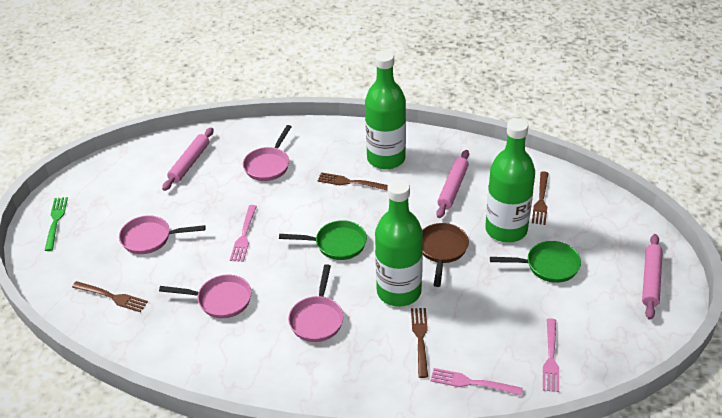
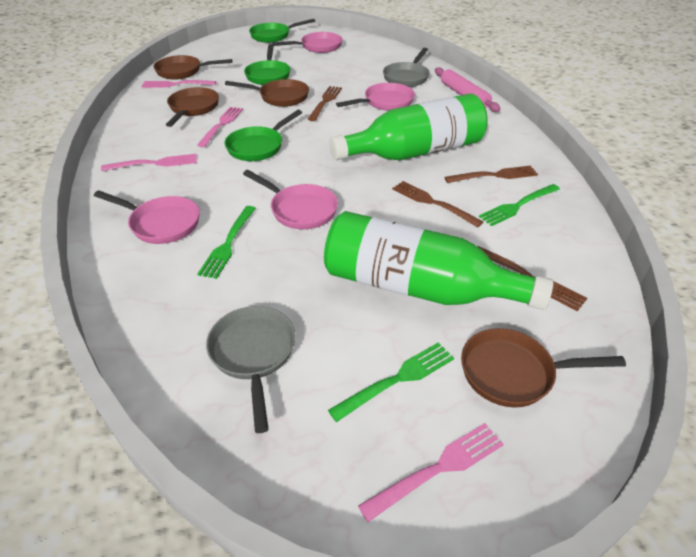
brown pan: [422,223,469,287] = 1 -> [154,55,232,80] [166,87,219,127] [225,79,309,107] [461,328,626,408] = 4
green bottle: [365,51,406,170] [375,179,423,307] [485,118,535,243] = 3 -> [324,211,553,310] [329,93,488,160] = 2
green fork: [45,197,68,251] = 1 -> [197,206,256,279] [328,342,454,422] [479,184,560,226] = 3
green pan: [279,220,367,260] [490,241,581,283] = 2 -> [224,110,302,161] [244,44,291,85] [249,19,315,43] = 3
grey pan: none = 0 -> [206,306,296,433] [383,48,430,87] = 2
pink fork: [230,205,257,262] [431,368,523,396] [543,318,559,392] = 3 -> [101,154,197,171] [141,80,216,88] [197,107,243,147] [358,423,504,522] = 4
pink rolling pin: [162,127,213,191] [436,150,469,218] [642,234,663,320] = 3 -> [435,67,500,112] = 1

